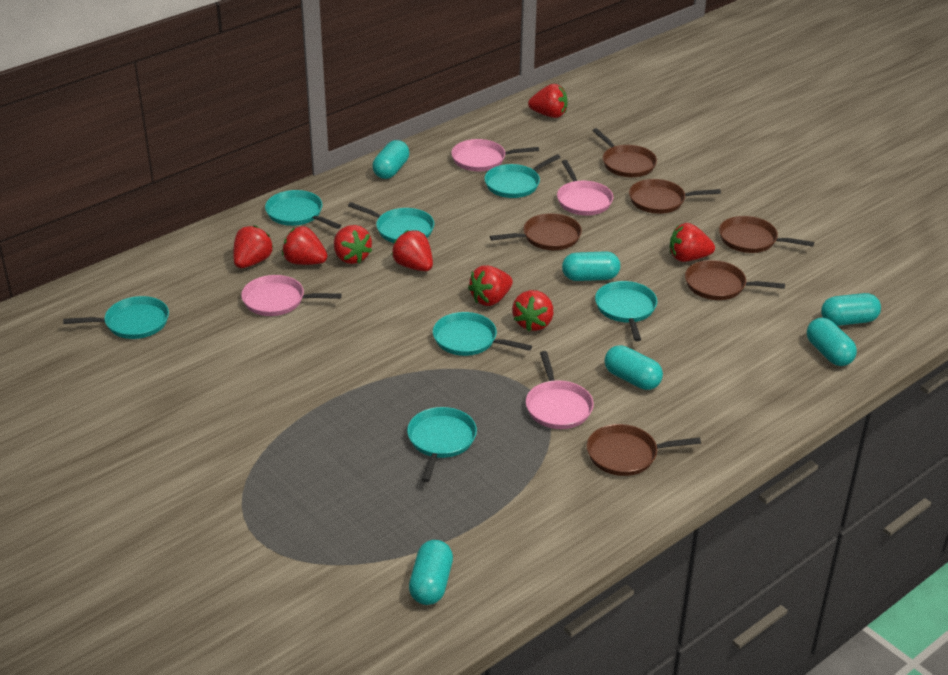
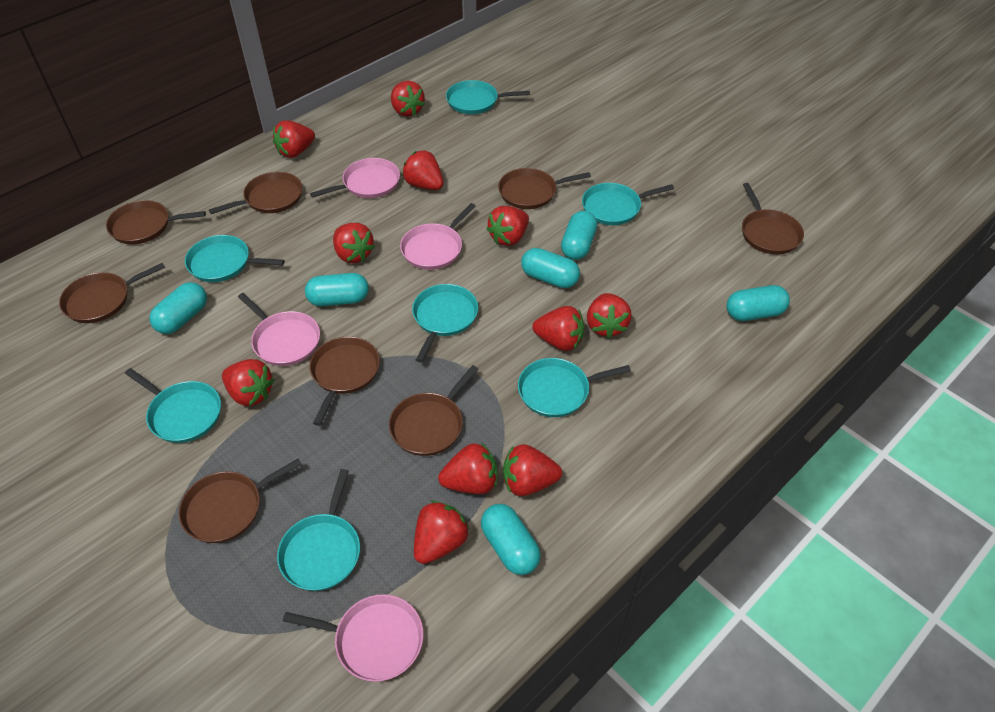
brown pan: [490,213,582,250] [587,424,701,476] [592,128,657,177] [629,179,721,214] [685,260,785,300] [719,216,814,253] = 6 -> [59,263,165,323] [106,200,206,244] [179,459,302,543] [209,172,302,214] [309,336,380,426] [389,365,478,456] [498,168,591,209] [742,183,804,254] = 8
red strawberry: [233,225,273,268] [282,226,328,265] [334,225,372,264] [392,230,433,271] [468,265,513,306] [512,290,553,331] [528,84,568,118] [670,223,715,262] = 8 -> [222,359,275,406] [273,120,315,158] [333,223,375,263] [391,81,425,117] [402,150,443,190] [414,501,469,564] [438,443,497,494] [487,206,529,246] [503,444,562,496] [532,306,584,351] [587,293,632,339] = 11

